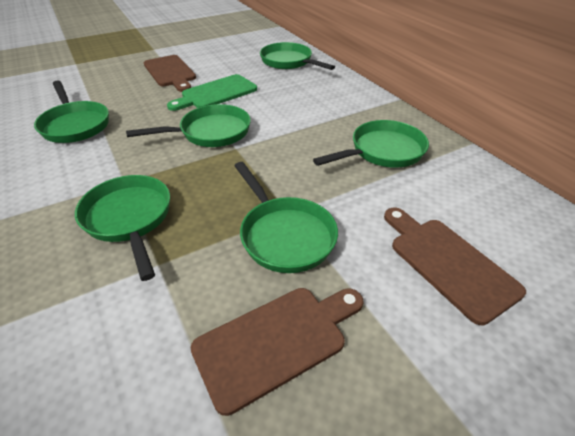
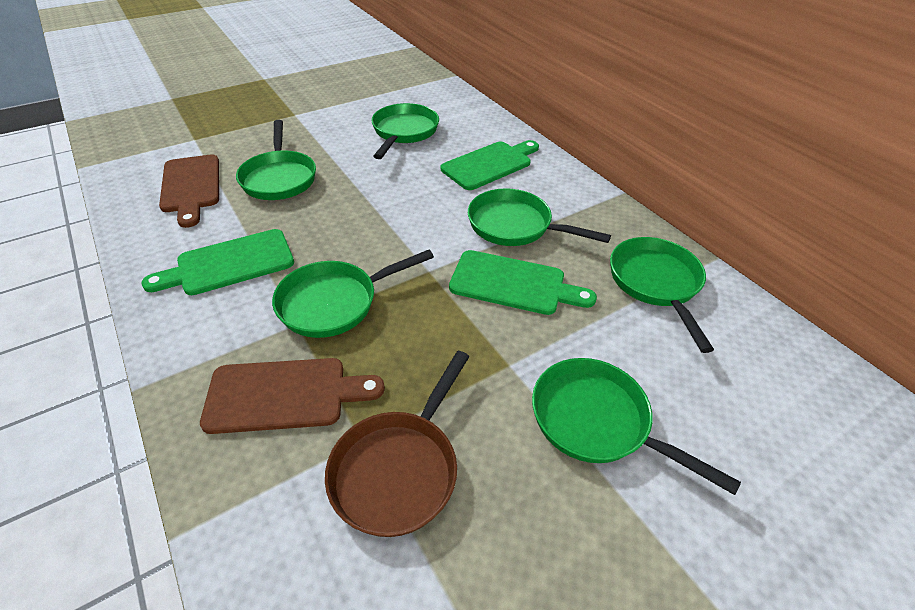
brown cutting board: [144,55,196,92] [191,288,364,416] [384,208,526,325] = 3 -> [159,154,219,228] [200,358,385,434] = 2
brown pan: none = 0 -> [325,351,469,537] = 1
green cutting board: [167,74,257,111] = 1 -> [141,229,294,295] [441,140,539,190] [449,250,597,315] = 3

